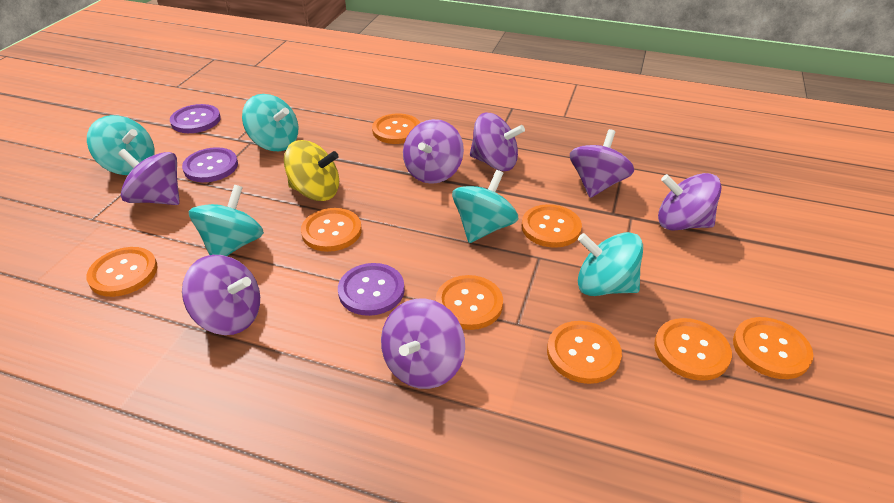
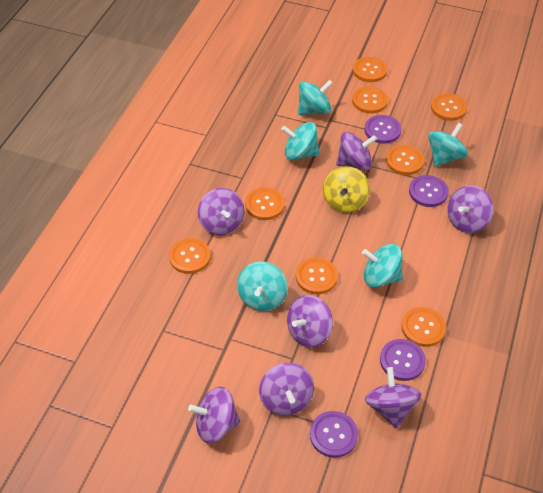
purple button: [170,104,221,133] [182,147,238,182] [338,263,405,316] = 3 -> [310,411,358,458] [364,115,401,144] [380,339,426,381] [409,175,449,207] = 4

